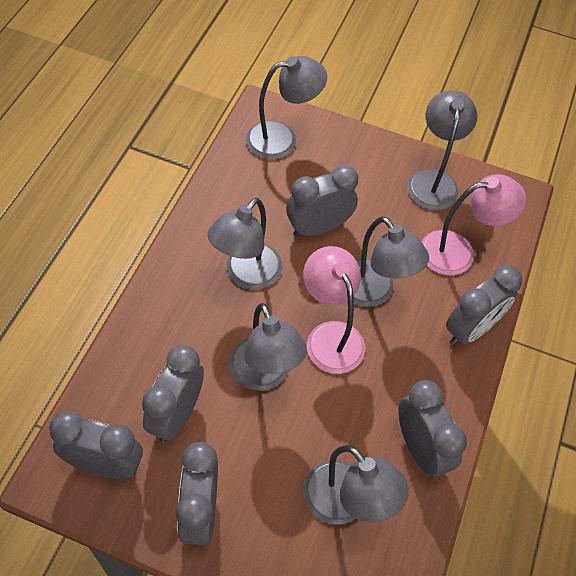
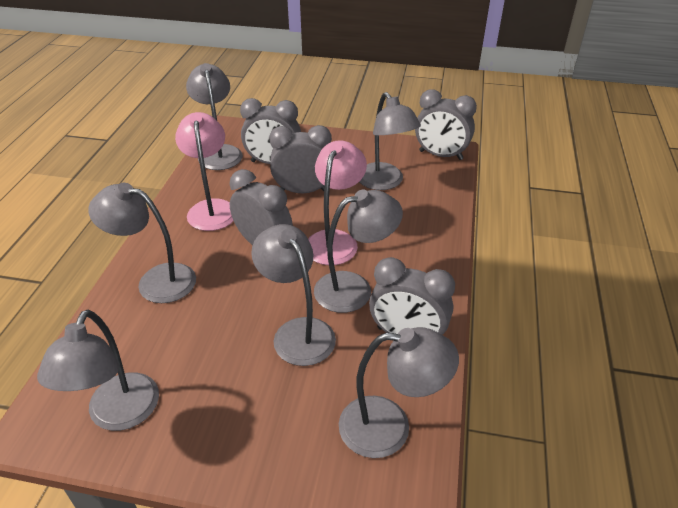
grey clock: [49,411,143,479] [142,345,204,442] [176,442,218,545] [286,165,358,237] [398,380,467,477] [446,265,522,346] = 6 -> [230,169,293,245] [240,98,301,164] [269,125,332,193] [369,257,455,335] [415,89,477,160] = 5
grey lamp: [207,198,282,289] [229,303,307,390] [246,56,327,160] [303,445,409,524] [354,216,429,307] [407,91,477,210] = 6 -> [37,310,159,431] [88,183,196,303] [186,63,243,170] [251,224,336,366] [314,189,403,313] [339,327,459,458] [359,92,421,190] = 7

